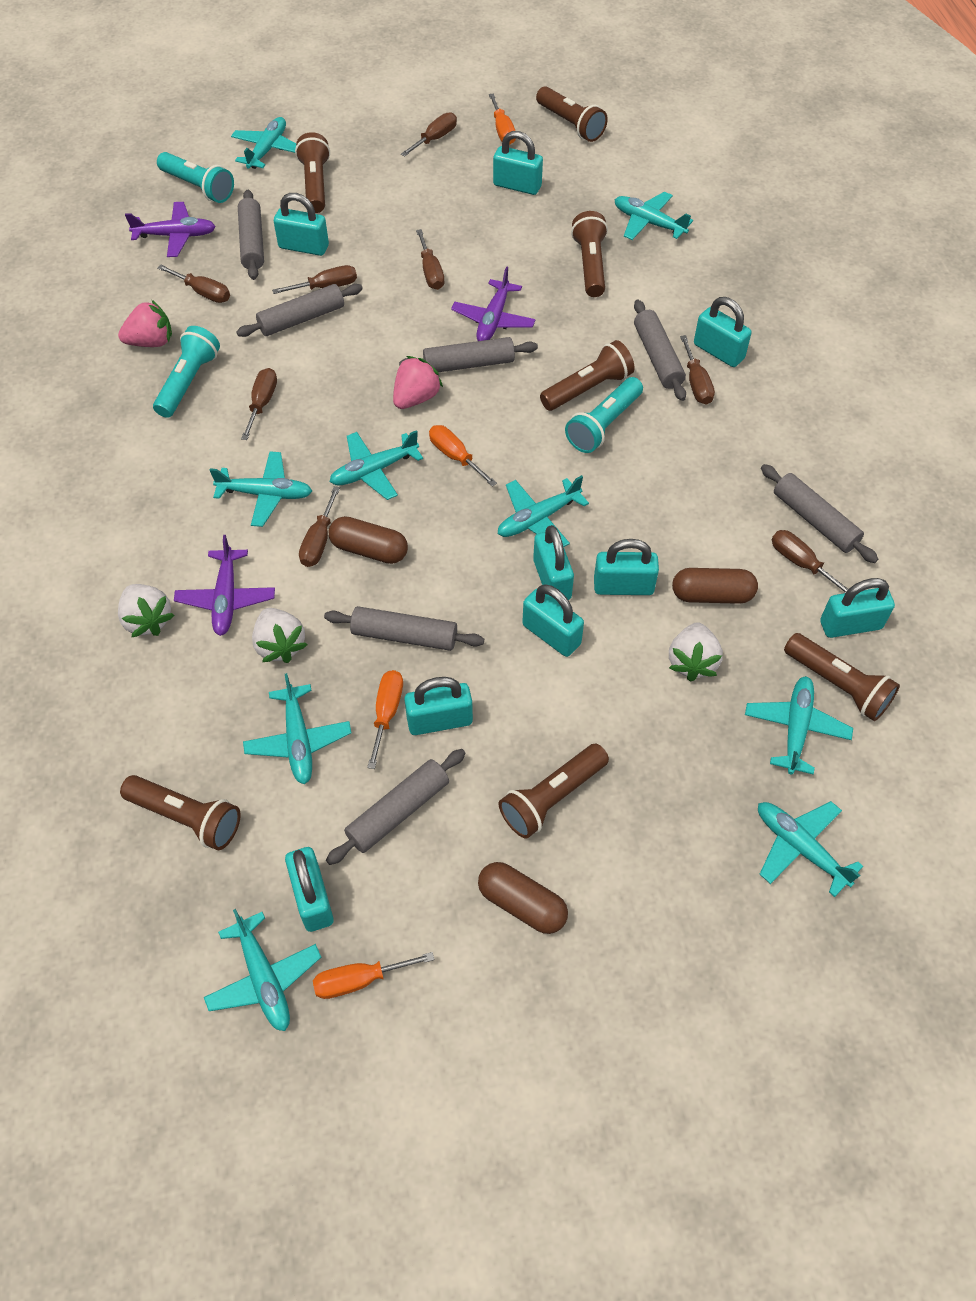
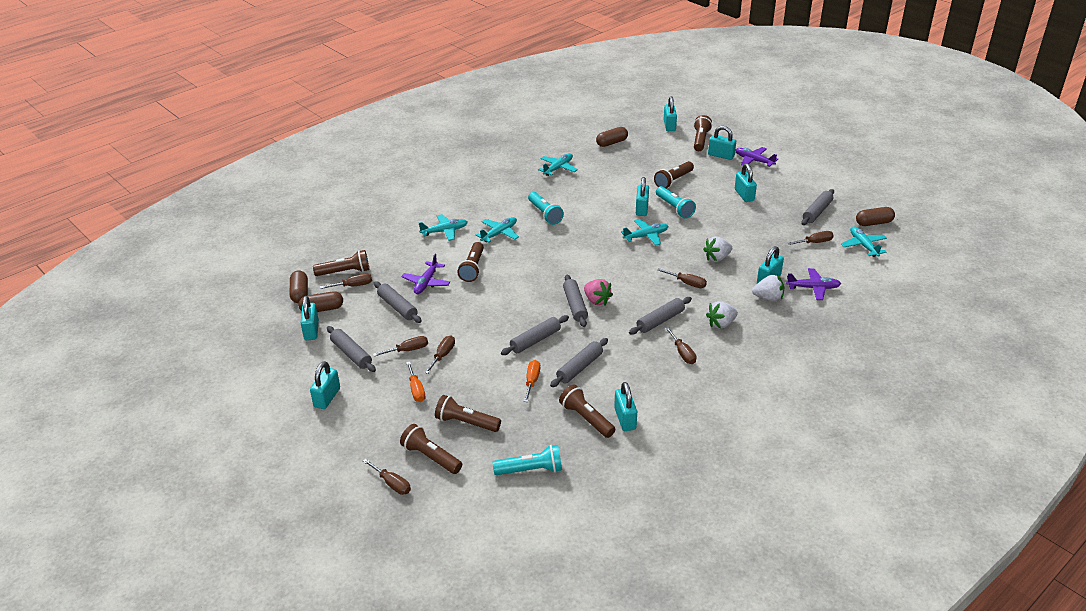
brown capsule: [329,516,408,564] [478,862,568,934] [672,568,758,604] = 3 -> [290,270,308,303] [299,291,343,312] [596,127,628,147] [856,207,895,226] = 4
brown screwdriver: [157,265,230,303] [241,368,277,440] [272,265,357,294] [299,486,340,567] [401,112,457,157] [416,229,444,290] [680,335,715,405] [772,530,848,593] = 8 -> [320,274,372,289] [363,459,411,495] [373,336,428,356] [425,336,455,374] [658,268,707,288] [665,327,696,364] [787,231,834,245] = 7
orange screwdriver: [313,952,434,999] [367,670,403,769] [429,425,497,487] [489,93,516,145] = 4 -> [406,362,426,402] [524,360,540,402] = 2
pink strawberry: [118,300,172,347] [393,356,443,409] = 2 -> [584,279,613,305] = 1
turquoise padlock: [274,193,329,256] [285,847,334,932] [404,677,473,735] [493,131,543,195] [522,584,584,657] [533,525,574,600] [594,539,659,595] [694,297,751,367] [820,578,895,638] = 9 -> [301,296,319,340] [310,361,340,409] [614,382,637,431] [636,177,649,216] [664,96,677,131] [708,126,736,160] [735,164,757,202] [757,246,784,284] = 8
turquoise plane: [204,909,321,1031] [210,451,312,527] [231,117,296,169] [243,673,351,784] [329,430,423,500] [498,475,589,547] [615,192,693,240] [745,676,853,774] [758,801,863,897] = 9 -> [419,214,468,241] [476,217,519,243] [538,153,577,176] [621,219,668,246] [841,226,887,257] = 5

